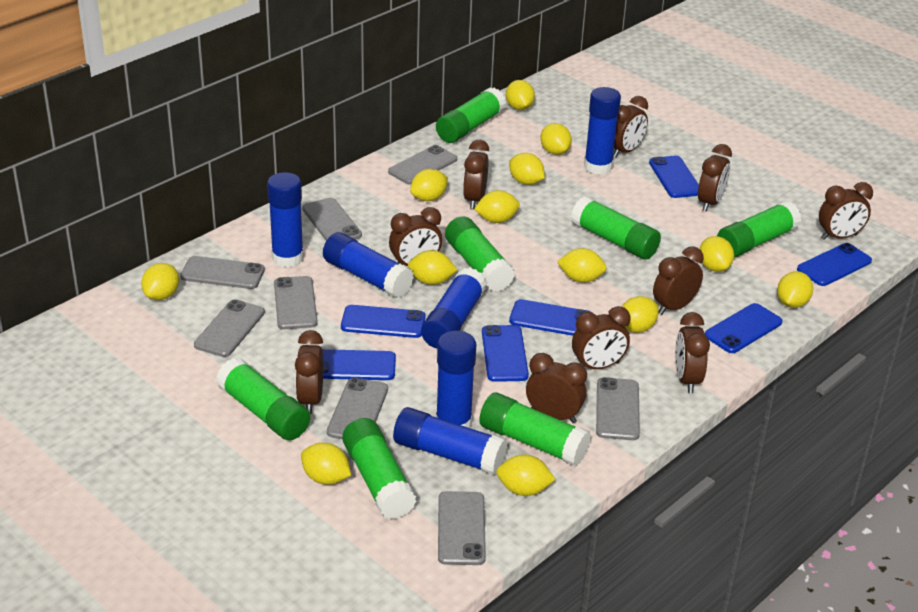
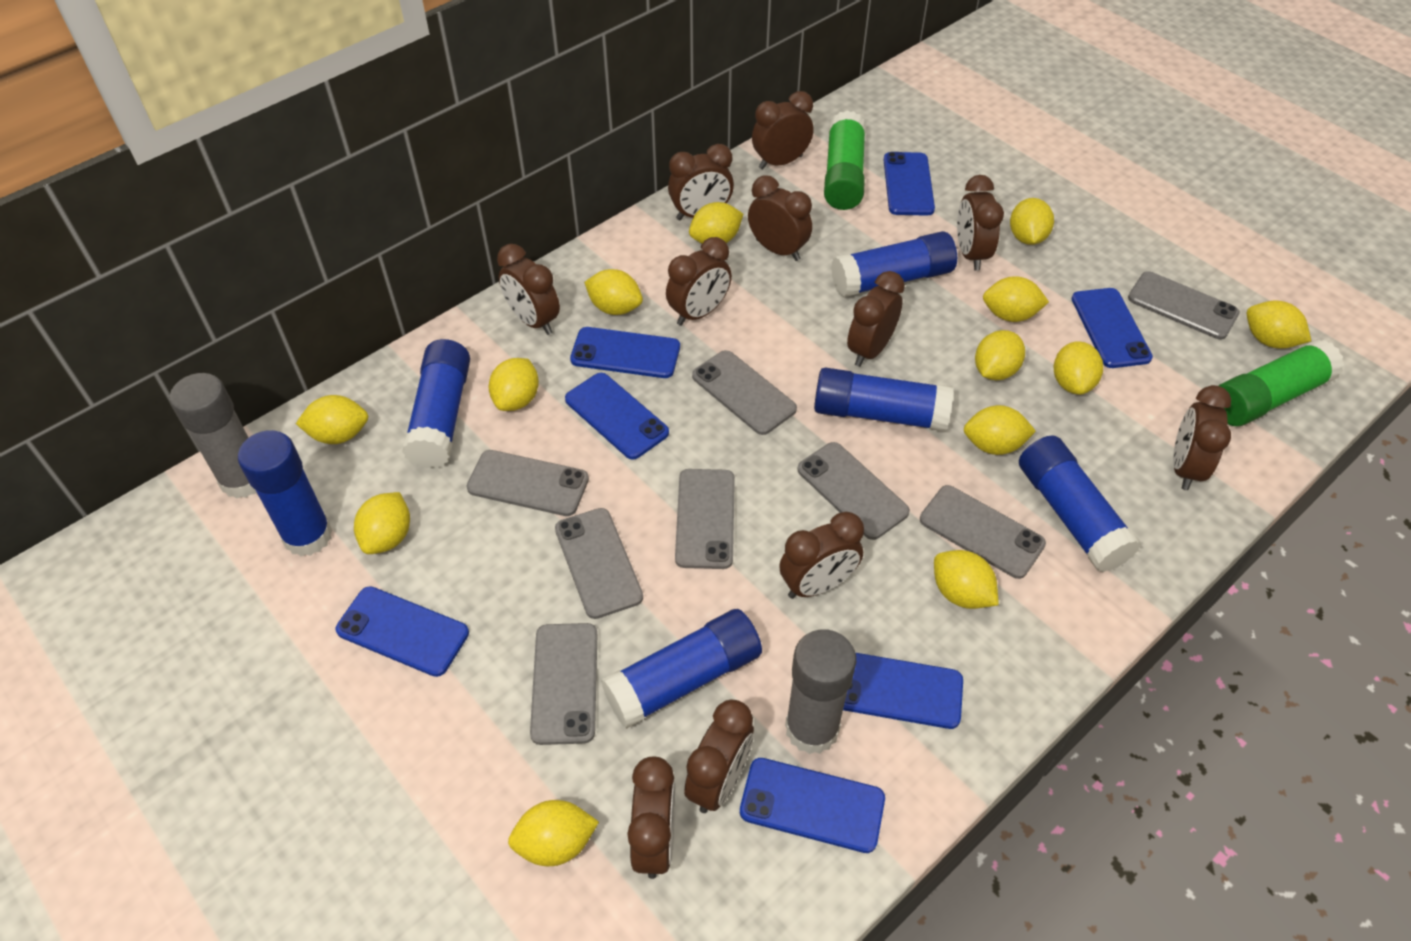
brown clock: [295,330,323,414] [389,207,442,266] [463,140,489,209] [526,353,587,423] [572,306,631,369] [613,96,648,157] [653,246,704,315] [675,312,710,393] [698,144,732,211] [819,182,873,240] = 10 -> [497,244,560,335] [627,756,675,879] [666,237,732,326] [668,144,734,220] [684,700,754,813] [748,175,812,261] [752,91,814,170] [779,512,864,599] [847,271,905,367] [957,175,1004,271] [1173,385,1231,490] = 11
green glue stick: [216,358,310,440] [342,418,417,519] [436,87,506,143] [445,216,515,292] [479,392,591,466] [571,196,661,260] [717,201,801,258] = 7 -> [824,111,866,210] [1219,339,1344,426] = 2
grey glue stick: none = 0 -> [170,373,256,499] [785,629,856,754] = 2

